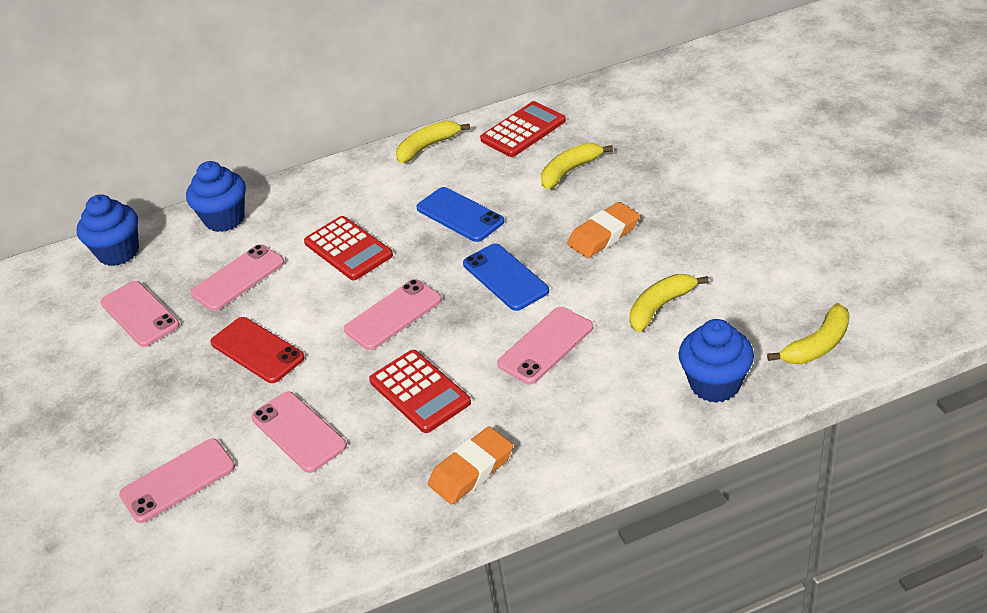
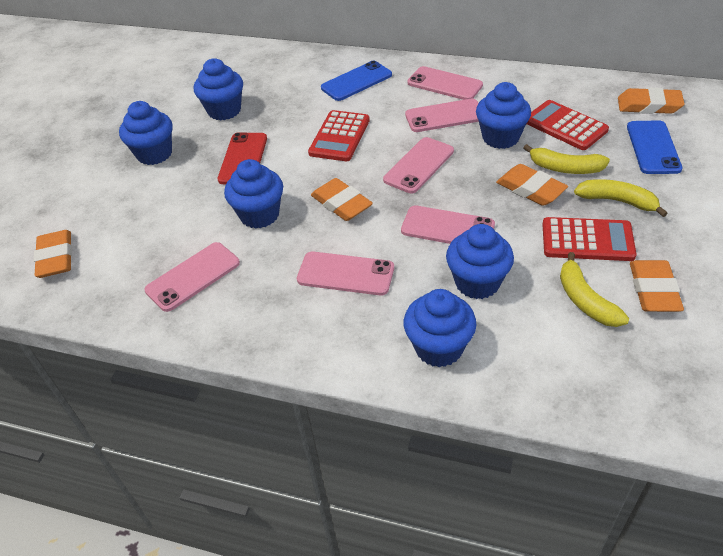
blue cupcake: [77,194,139,266] [186,161,246,232] [678,319,754,403] = 3 -> [119,101,173,165] [194,58,243,121] [224,159,283,229] [404,289,476,367] [446,224,514,299] [476,82,531,149] = 6
orange eraser: [428,426,513,505] [567,202,640,258] = 2 -> [34,230,72,278] [311,178,373,221] [496,164,568,206] [618,88,685,114] [630,260,684,312] = 5
yellow banana: [396,120,470,163] [541,143,613,189] [629,274,709,332] [767,303,850,364] = 4 -> [523,144,610,174] [560,252,629,327] [574,179,668,217] = 3

